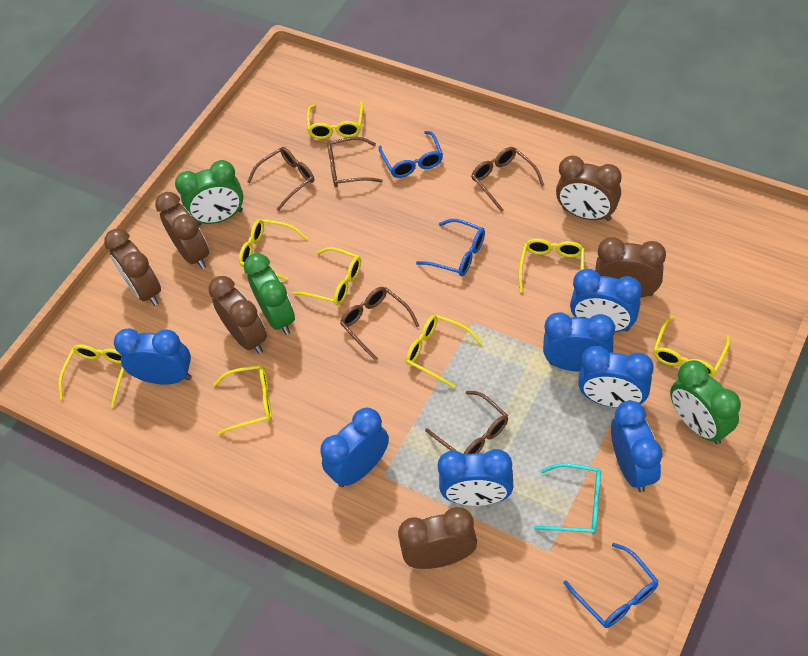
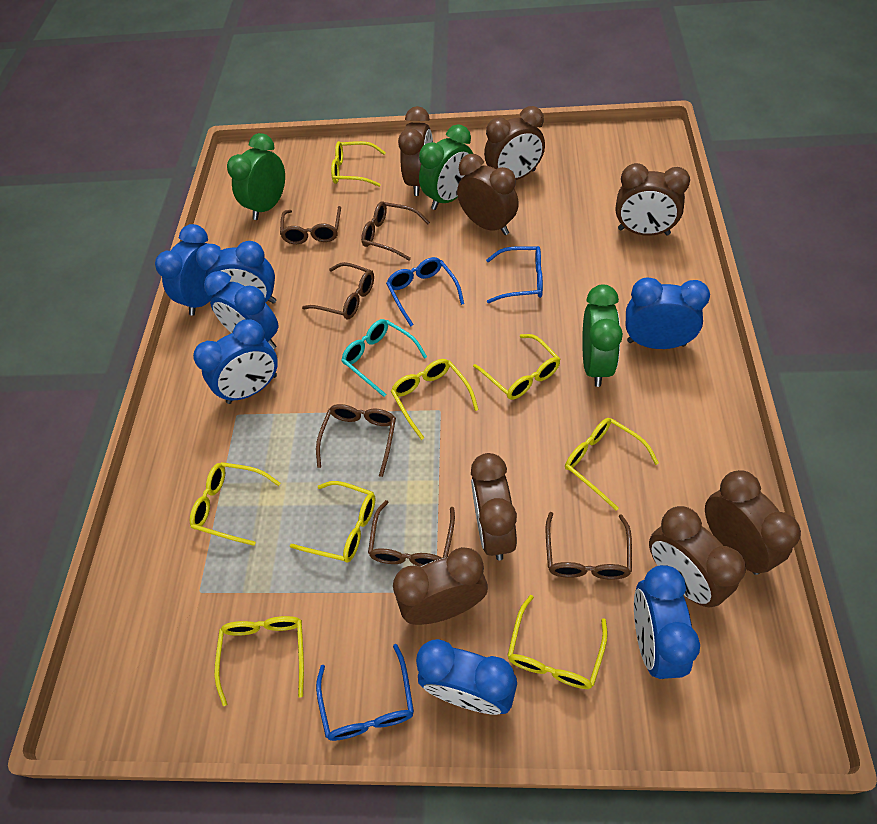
brown clock: [104,229,161,306] [155,192,209,269] [208,276,267,354] [398,507,477,569] [556,156,622,221] [595,237,666,298] = 6 -> [393,547,488,625] [398,106,433,196] [457,154,519,235] [471,453,517,560] [484,106,545,180] [616,163,690,236] [649,506,746,608] [705,470,801,575] = 8
brown glasses: [247,147,314,211] [327,137,383,187] [340,287,419,361] [425,391,508,455] [471,147,544,212] = 5 -> [280,206,341,244] [302,262,374,319] [316,404,396,477] [361,202,430,261] [368,500,455,567] [546,512,632,579] = 6

